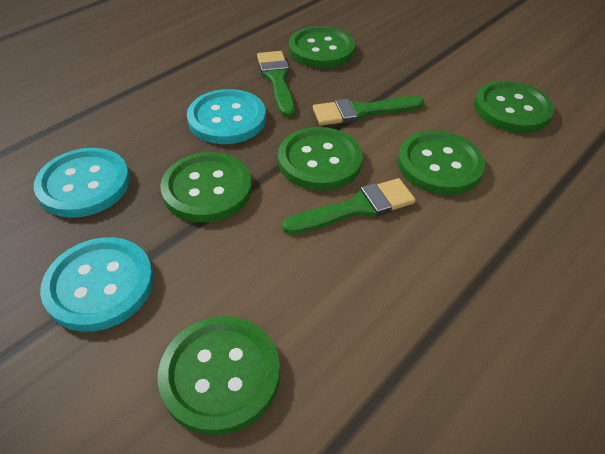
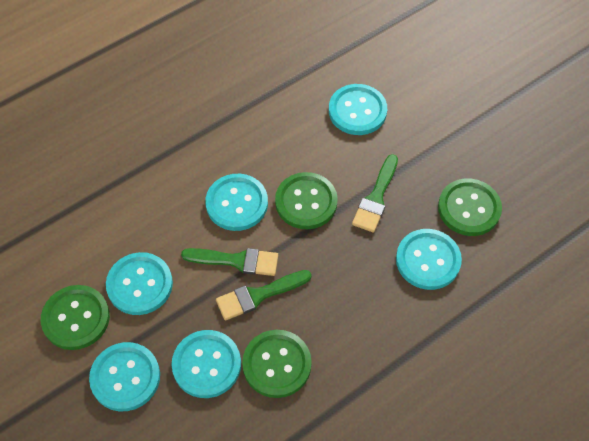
green button: [158,316,280,435] [160,152,252,222] [278,127,363,191] [289,26,355,68] [398,131,485,195] [474,81,554,133] = 6 -> [41,285,110,350] [242,330,312,398] [275,172,338,229] [438,179,502,236] = 4
turquoise button: [34,148,130,218] [40,237,154,332] [187,89,266,144] = 3 -> [89,342,160,411] [106,252,173,315] [172,330,241,398] [205,174,268,231] [329,84,387,135] [396,229,462,290] = 6

